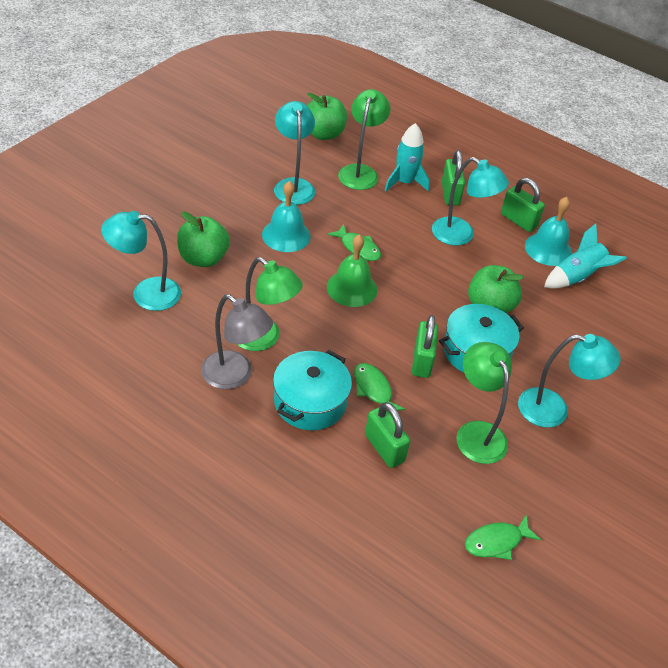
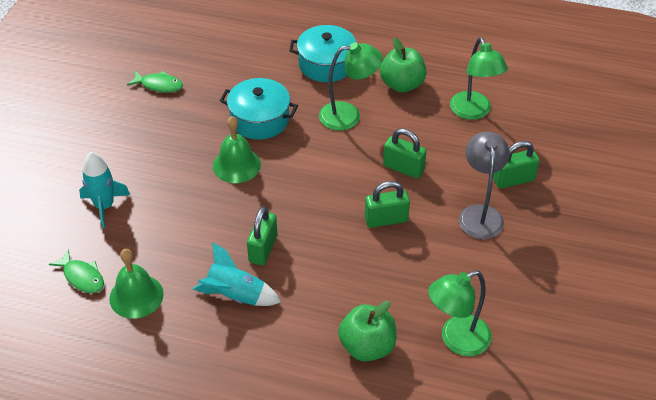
green apple: [177,211,230,267] [307,93,347,140] [468,265,524,313] = 3 -> [338,301,396,362] [380,38,427,93] = 2
green bell: [327,234,377,307] = 1 -> [109,249,164,319] [213,116,261,183] = 2
green fish: [327,224,381,261] [354,363,405,410] [465,515,541,560] = 3 -> [49,249,104,293] [127,71,183,92] = 2
turquoise bell: [262,181,311,252] [525,197,572,266] = 2 -> none = 0
turquoise lamp: [101,211,181,311] [274,101,315,205] [432,157,509,246] [518,334,621,428] = 4 -> none = 0

